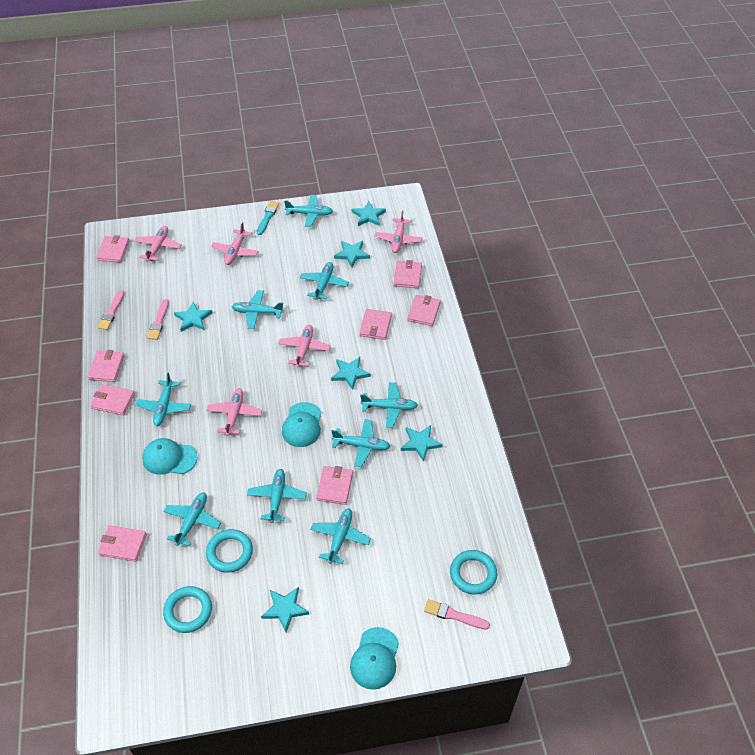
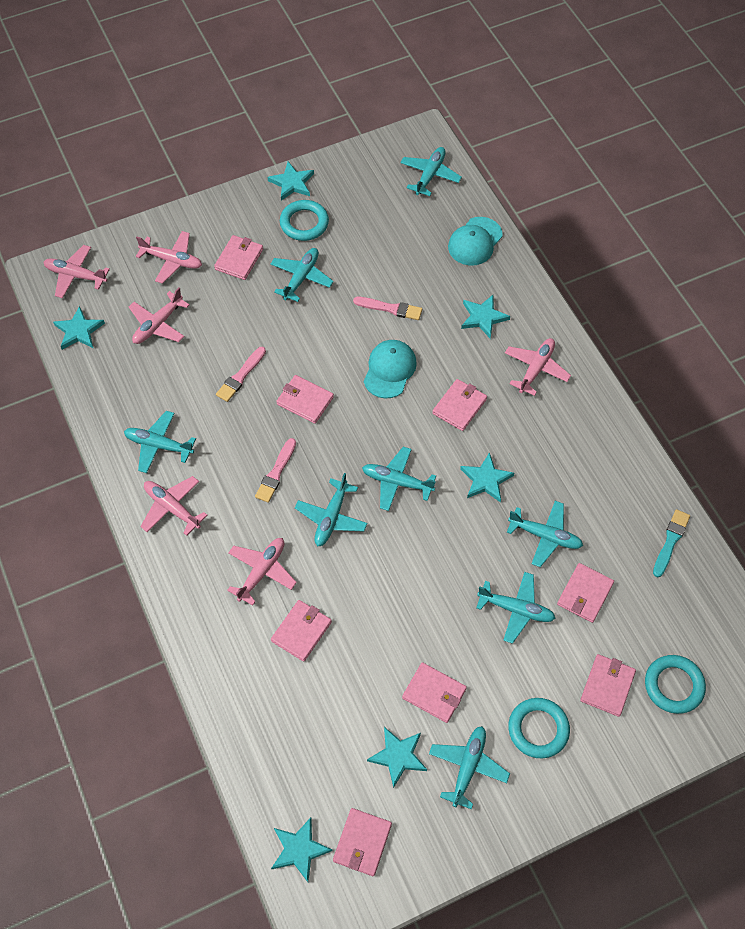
pink plane: [134,226,182,262] [206,388,262,436] [211,222,259,265] [278,325,331,368] [375,210,422,253] = 5 -> [44,245,110,298] [129,287,190,344] [136,231,202,284] [140,476,208,536] [227,538,297,606] [505,338,571,396] = 6
turquoise cap: [142,438,197,475] [282,402,321,447] [350,627,399,690] = 3 -> [364,340,417,398] [448,217,503,265] = 2
turquoise plane: [135,373,191,426] [163,493,221,546] [231,290,284,329] [247,469,307,523] [284,195,333,227] [300,262,349,300] [310,508,371,564] [332,419,390,467] [360,382,418,428] = 9 -> [124,411,196,473] [270,248,334,302] [295,473,367,546] [362,447,436,511] [400,147,462,196] [429,726,510,809] [477,572,556,644] [507,501,583,567] = 8

